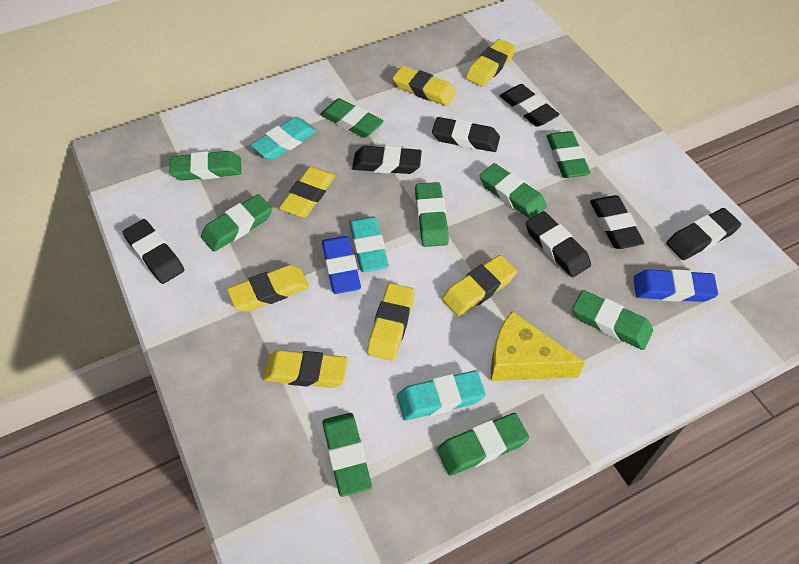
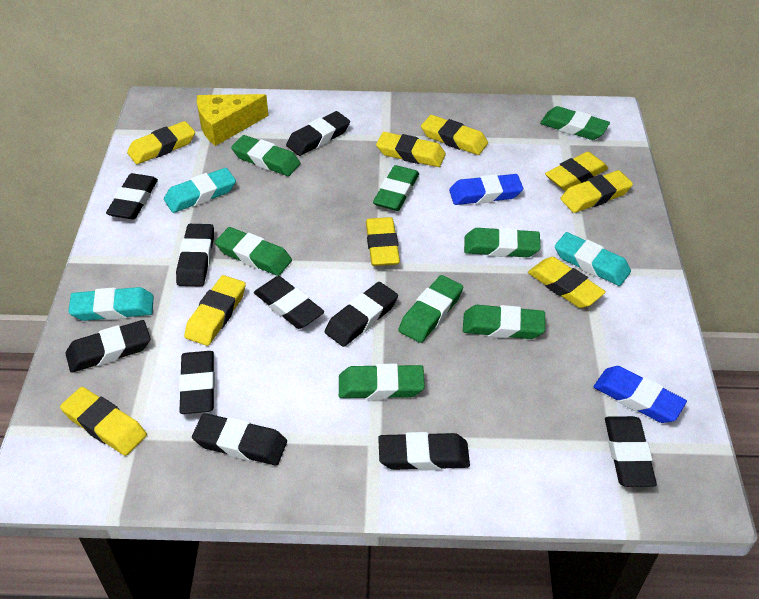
black eraser: [123,219,184,284] [352,146,422,174] [432,117,500,152] [500,84,560,127] [526,211,591,277] [590,195,644,249] [666,208,741,260] = 7 -> [65,320,150,373] [106,173,158,219] [176,224,214,286] [179,351,215,414] [192,413,287,465] [254,276,324,329] [286,111,350,156] [325,282,398,347] [378,432,470,471] [605,416,657,487] = 10
green eraser: [169,151,241,181] [201,194,272,252] [320,98,384,138] [322,413,372,497] [415,182,449,247] [437,413,529,476] [480,163,547,219] [547,131,591,178] [573,290,653,350] = 9 -> [215,227,292,276] [231,135,300,176] [339,364,425,399] [373,165,419,211] [398,275,463,343] [463,305,545,339] [464,227,541,257] [540,106,610,140] = 8
yellow eraser: [227,265,309,312] [263,350,348,388] [279,166,335,217] [367,283,414,361] [393,66,457,106] [442,255,517,317] [465,39,516,87] = 7 -> [60,387,147,456] [127,121,195,164] [184,275,246,346] [366,217,400,266] [376,132,446,167] [421,115,488,155] [528,257,606,308] [545,152,608,191] [560,170,633,213] = 9

